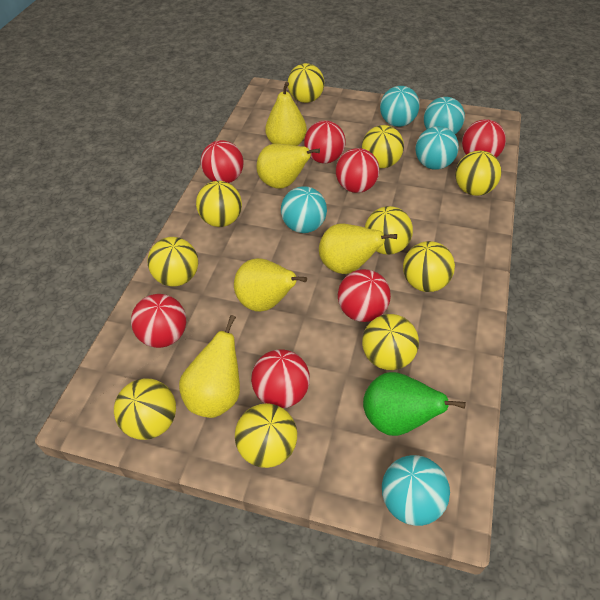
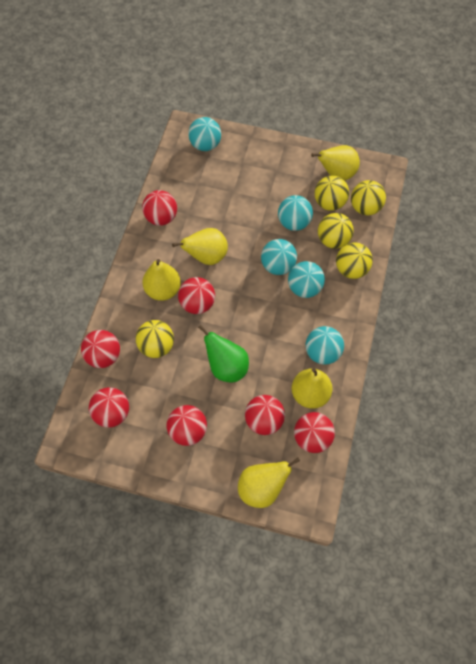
yellow ball: [114,379,176,440] [147,237,198,287] [196,181,242,227] [235,403,297,468] [288,63,324,103] [362,125,404,168] [362,314,419,370] [365,206,413,255] [403,241,455,292] [455,151,502,196] = 10 -> [136,320,174,358] [315,175,349,211] [318,213,354,249] [336,243,373,279] [351,180,386,215] = 5

